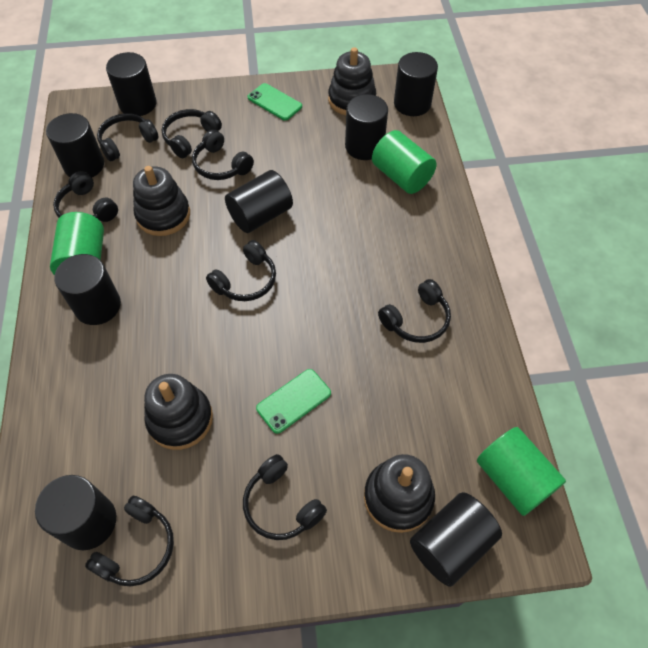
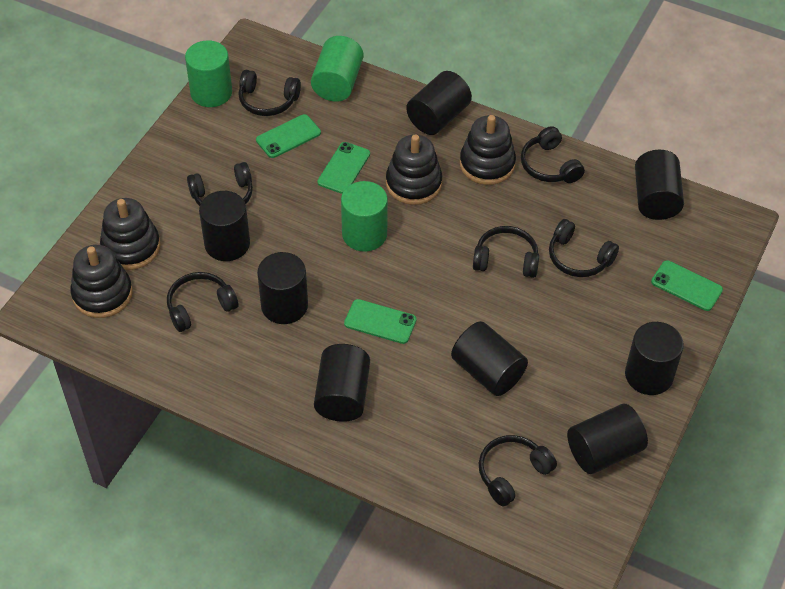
black headphones: [53,171,118,222] [85,496,174,586] [97,113,159,161] [162,109,222,158] [192,129,254,180] [206,240,276,301] [243,454,327,540] [378,279,451,343] = 8 -> [167,272,238,332] [187,162,253,206] [239,70,301,116] [473,226,539,278] [479,435,557,506] [521,126,585,183] [549,219,619,277] = 7
green phone: [247,83,302,121] [256,369,331,434] = 2 -> [256,114,321,158] [317,142,370,194] [344,299,417,344] [651,260,723,311] = 4

